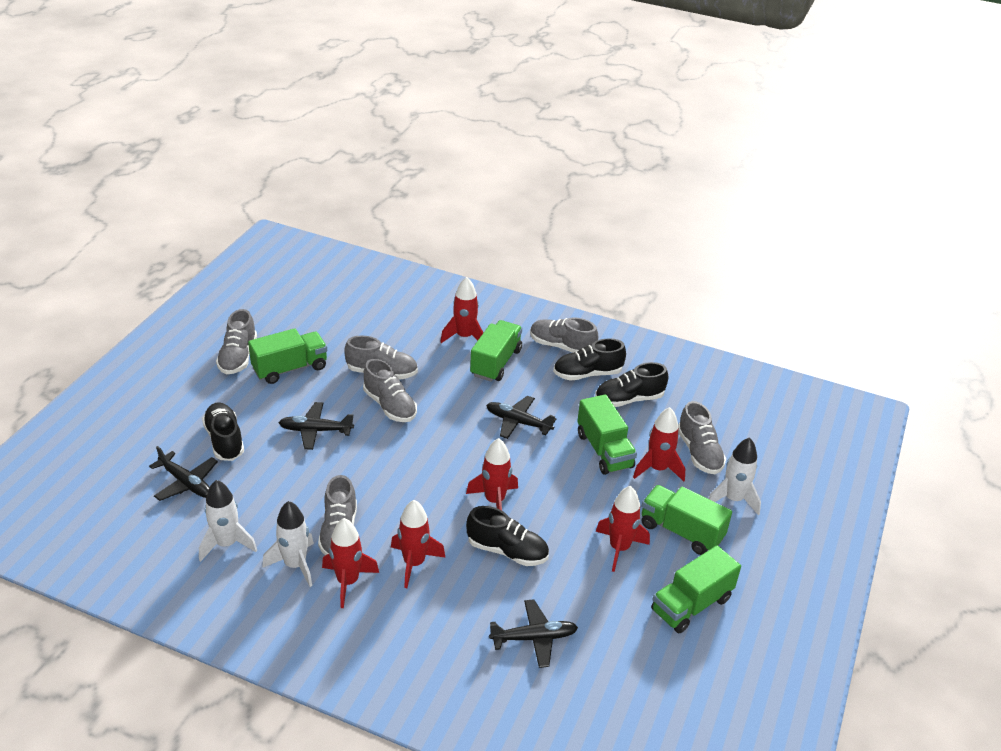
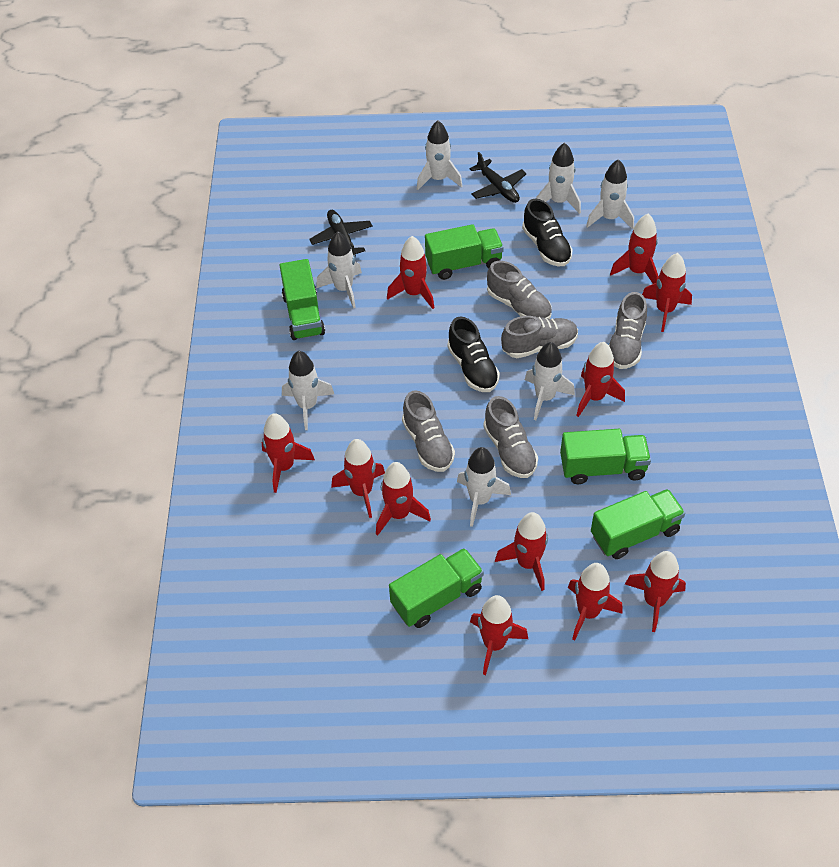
black plane: [149,446,218,501] [278,402,354,450] [486,396,556,439] [489,599,578,668] = 4 -> [309,210,373,257] [469,152,527,203] = 2
black shoe: [202,402,244,461] [466,506,549,566] [553,338,626,381] [595,362,668,407] = 4 -> [447,317,500,392] [522,199,573,266] = 2
grey shoe: [216,309,257,374] [318,475,357,555] [345,335,418,379] [363,359,417,422] [530,317,598,353] [678,401,726,474] = 6 -> [402,390,455,472] [483,396,538,478] [487,261,552,319] [501,316,578,358] [609,292,647,369] = 5
red rocket: [322,518,379,608] [391,500,446,588] [440,277,484,343] [466,438,518,510] [596,486,650,572] [633,407,685,481] = 6 -> [262,413,315,493] [331,439,385,518] [376,462,431,536] [387,236,434,309] [470,595,528,675] [495,512,548,591] [568,563,623,640] [576,342,625,417] [610,214,658,284] [625,551,686,632] [642,253,692,332] = 11
white rocket: [199,480,257,562] [262,501,314,587] [709,437,761,515] = 3 -> [282,351,334,430] [316,231,362,308] [417,120,462,190] [457,447,511,527] [525,342,575,420] [536,143,581,214] [586,159,634,229] = 7

